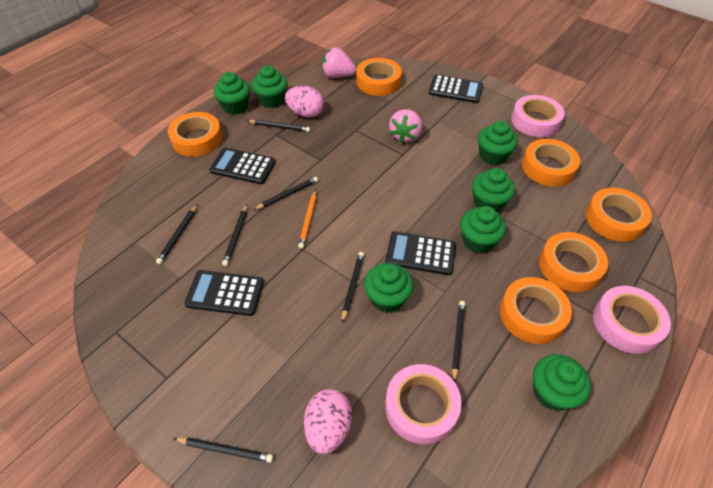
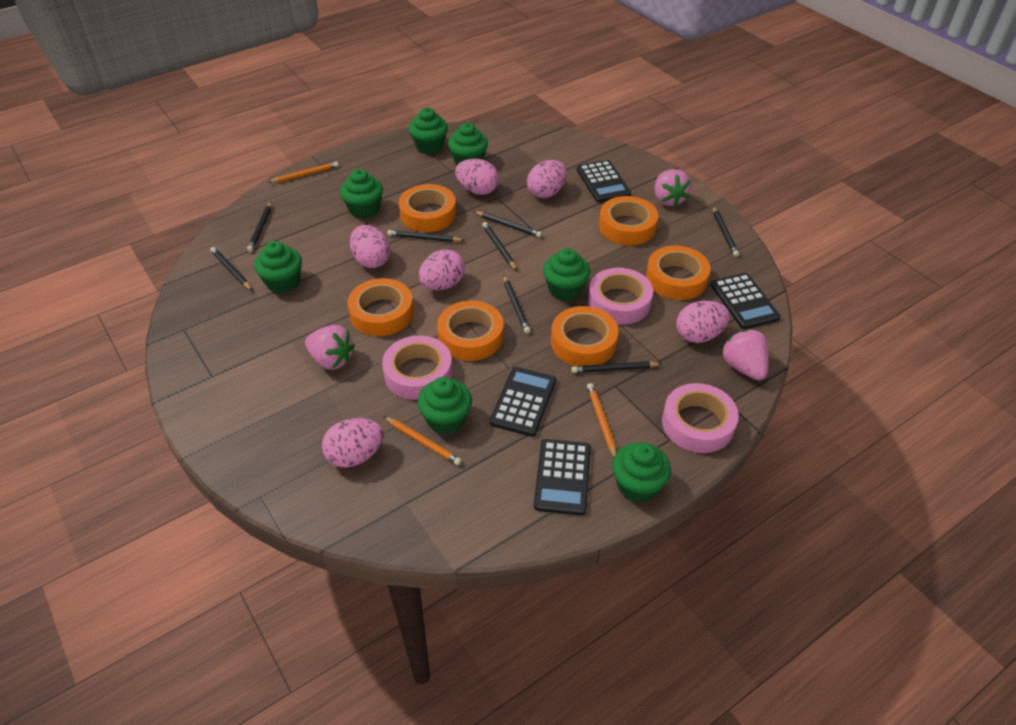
black pencil: [156,205,197,264] [173,437,273,463] [222,205,247,266] [248,120,310,132] [253,177,318,210] [342,252,364,323] [452,301,465,382] = 7 -> [210,247,252,290] [247,201,272,252] [387,230,465,242] [473,211,542,237] [482,222,517,271] [503,275,531,334] [571,361,661,373] [713,206,739,257] = 8
orange pencil: [298,190,316,249] = 1 -> [268,162,339,183] [384,416,462,465] [587,383,616,457] = 3
pink egg: [285,86,324,118] [304,389,352,454] = 2 -> [322,418,384,468] [350,225,390,268] [419,249,465,290] [455,159,499,195] [527,160,567,198] [676,301,730,343] = 6
pink strawberry: [322,47,356,78] [389,109,422,143] = 2 -> [305,325,355,370] [654,169,691,207] [721,329,769,380] = 3

